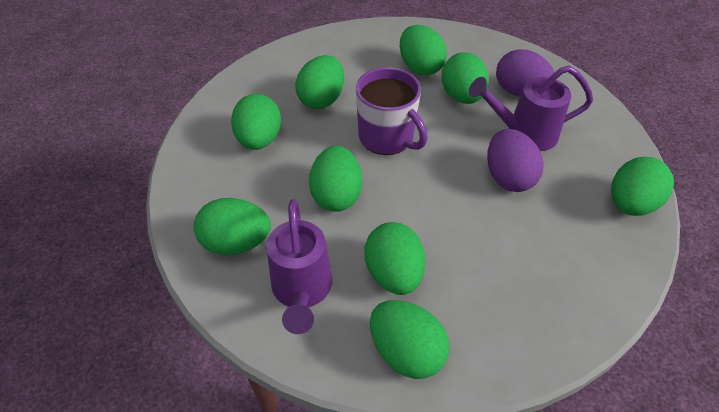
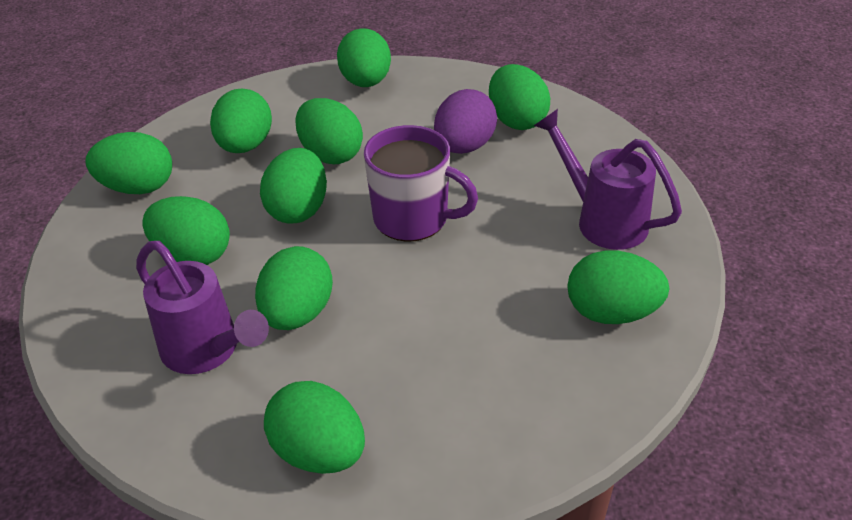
green egg: [194,198,271,255] [231,94,281,150] [295,55,344,109] [309,146,362,212] [365,222,426,295] [370,300,450,379] [400,25,447,75] [442,52,489,104] [611,157,674,216] = 9 -> [86,132,172,194] [142,196,230,265] [210,89,272,153] [255,246,333,330] [260,148,327,223] [264,381,365,474] [295,98,363,164] [337,28,391,87] [489,64,550,130] [567,250,670,324] = 10
purple egg: [487,129,544,192] [496,49,555,96] = 2 -> [434,89,497,154] = 1

